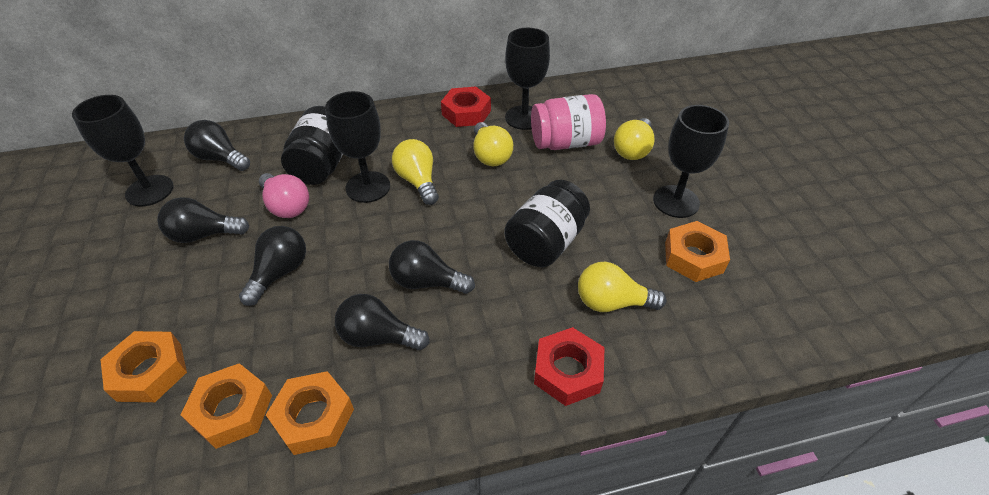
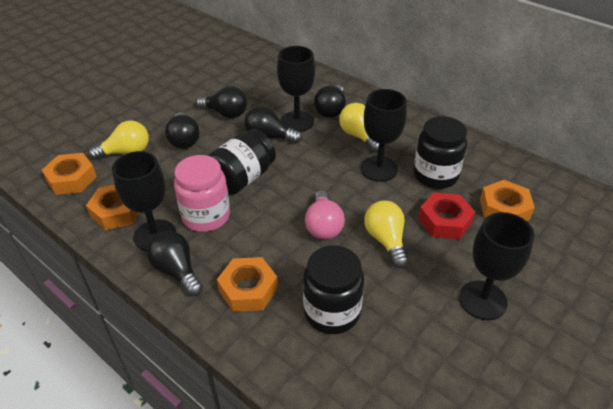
black jar: [281,106,343,185] [504,180,590,267] = 2 -> [208,129,276,195] [303,245,364,334] [414,116,467,189] = 3
red nut: [441,87,491,127] [534,327,605,406] = 2 -> [418,192,475,240] = 1
yellow light bulb: [392,139,439,205] [473,122,513,166] [578,262,666,312] [614,118,655,160] = 4 -> [89,120,149,160] [339,103,379,153] [364,200,408,268] = 3

